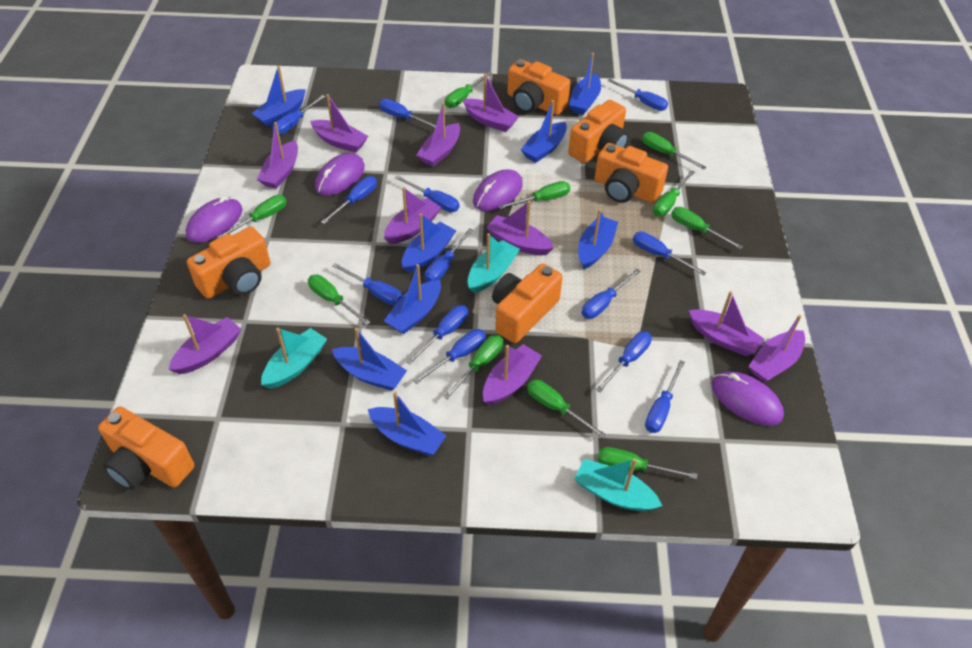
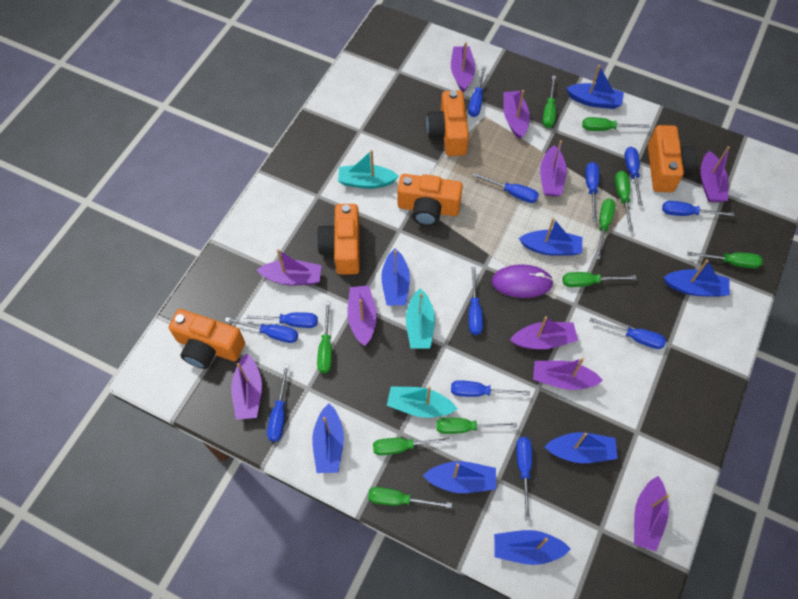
blue screwdriver: [272,95,326,135] [321,176,377,224] [332,263,402,305] [379,99,436,128] [395,175,459,212] [406,305,468,365] [413,329,486,384] [424,228,473,282] [582,269,640,319] [596,331,652,393] [607,79,668,111] [633,232,707,275] [645,360,685,433] = 13 -> [225,317,298,343] [242,312,318,328] [267,365,289,442] [451,380,530,397] [468,66,486,117] [469,267,483,335] [473,173,539,203] [516,437,532,521] [586,162,599,222] [590,318,666,349] [624,147,643,205] [662,201,734,216] = 12
orange camera: [98,407,194,490] [187,227,271,299] [492,263,563,343] [507,59,570,115] [568,100,629,163] [595,143,668,203] = 6 -> [169,309,245,369] [317,204,360,275] [398,174,463,226] [426,90,469,156] [648,125,697,192] = 5
purple mouse: [186,196,243,243] [315,153,365,196] [473,169,523,211] [712,371,784,426] = 4 -> [491,264,554,298] = 1

